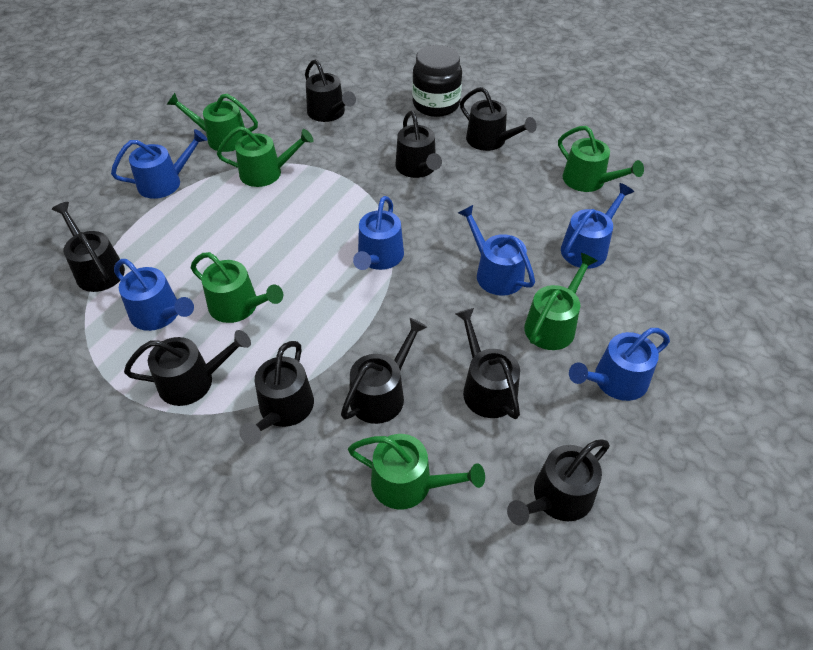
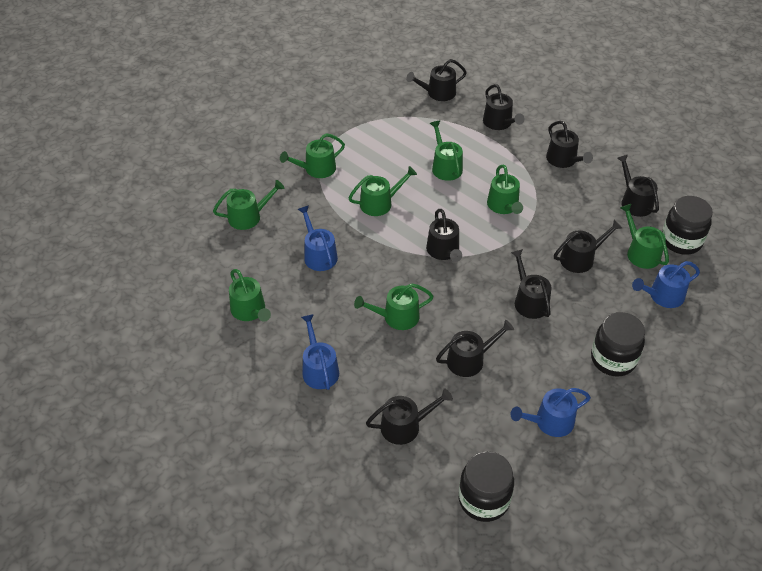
black jar: [412,45,462,117] = 1 -> [458,451,514,522] [591,312,645,377] [662,196,713,255] = 3
blue watering can: [111,129,207,199] [114,259,194,331] [353,196,404,270] [458,205,535,296] [561,183,634,268] [569,328,670,401] = 6 -> [298,206,338,271] [301,314,339,390] [511,388,591,437] [632,261,700,308] = 4
green watering can: [167,93,258,152] [191,252,283,323] [217,126,313,187] [348,434,485,510] [524,253,597,350] [558,126,644,192] = 6 -> [213,180,284,230] [229,269,271,322] [280,133,345,178] [349,166,417,216] [354,283,434,330] [430,120,463,181] [487,164,523,214] [620,204,669,269] = 8

